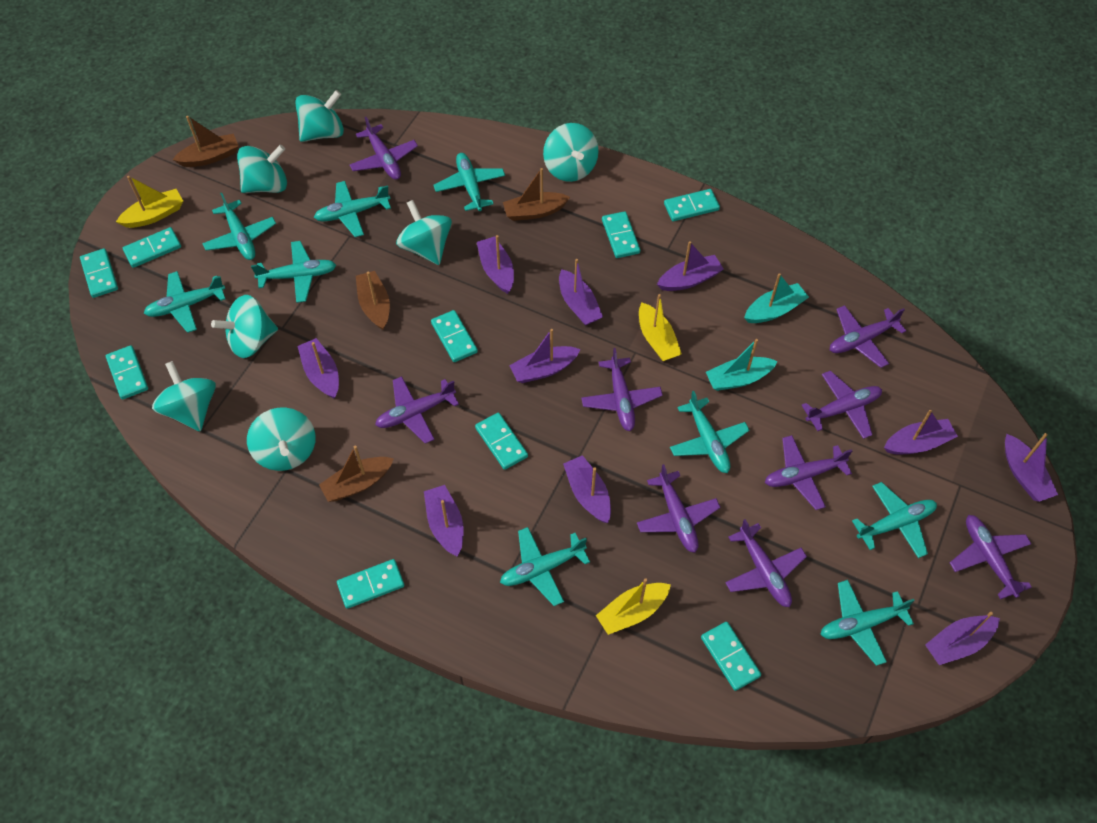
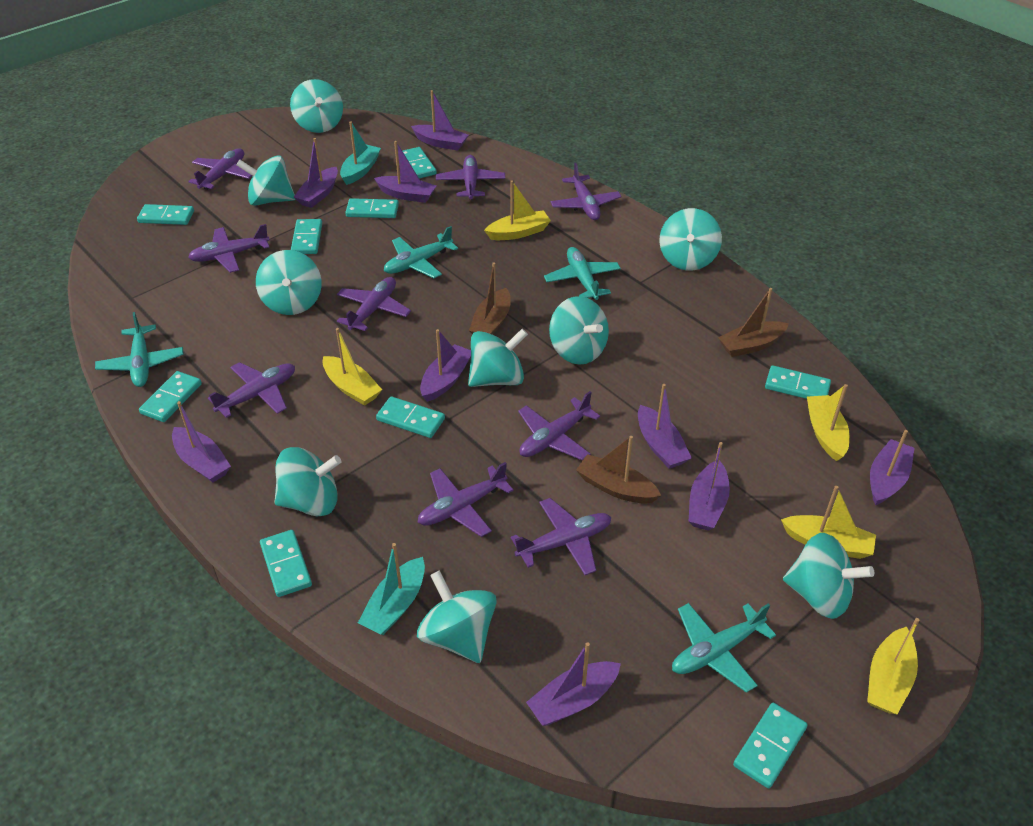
brown boat: [173,116,239,167] [319,446,394,502] [356,271,390,330] [503,168,570,221] = 4 -> [469,262,511,335] [576,436,661,504] [718,288,789,357] = 3
purple boat: [298,338,339,399] [424,485,464,557] [477,235,514,294] [509,329,581,383] [559,259,603,325] [563,455,611,523] [657,242,724,291] [884,410,958,454] [925,612,1000,665] [1005,433,1058,502] = 10 -> [172,401,231,483] [294,138,338,208] [374,141,436,203] [411,90,469,151] [420,329,471,402] [526,642,621,726] [638,384,692,469] [689,442,730,531] [870,430,915,505] = 9
turquoise plane: [144,271,225,333] [202,193,276,260] [251,241,336,303] [314,181,391,237] [433,153,505,211] [500,527,590,606] [670,391,749,473] [820,580,915,666] [852,482,937,558] = 9 -> [95,312,183,387] [384,226,458,278] [544,247,621,300] [672,603,776,693] = 4
turquoise spinning top: [152,361,216,431] [211,295,278,358] [237,145,287,193] [247,408,316,471] [295,90,344,142] [396,200,452,265] [543,123,599,182] = 7 -> [236,155,296,206] [256,250,322,315] [274,447,341,516] [290,79,343,133] [417,570,497,663] [468,329,528,387] [549,296,609,365] [659,208,722,271] [783,533,874,619] = 9
yellow boat: [116,176,183,228] [596,578,671,635] [639,294,682,361] = 3 -> [323,328,382,406] [484,180,551,240] [781,486,876,559] [807,384,850,461] [867,618,920,714] = 5

